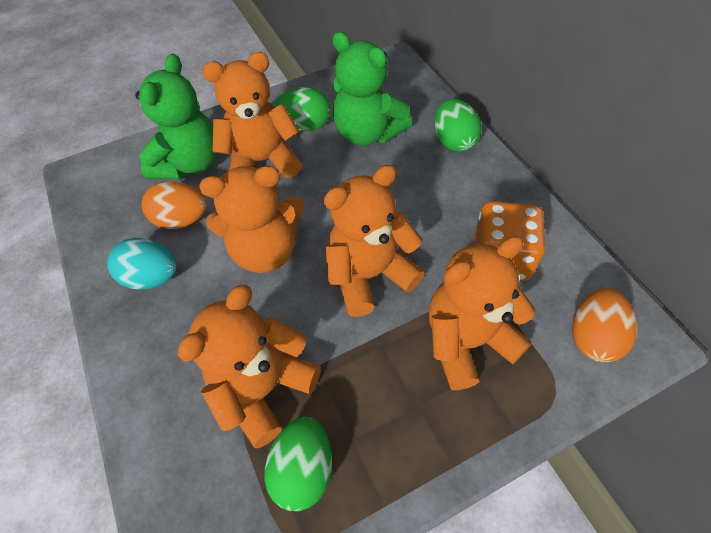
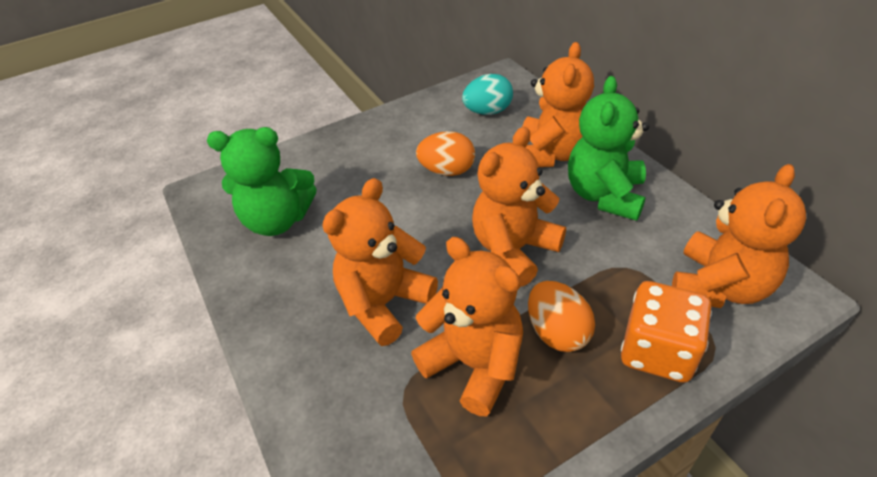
green egg: [264,417,332,511] [274,87,331,131] [434,99,482,152] = 3 -> none = 0

